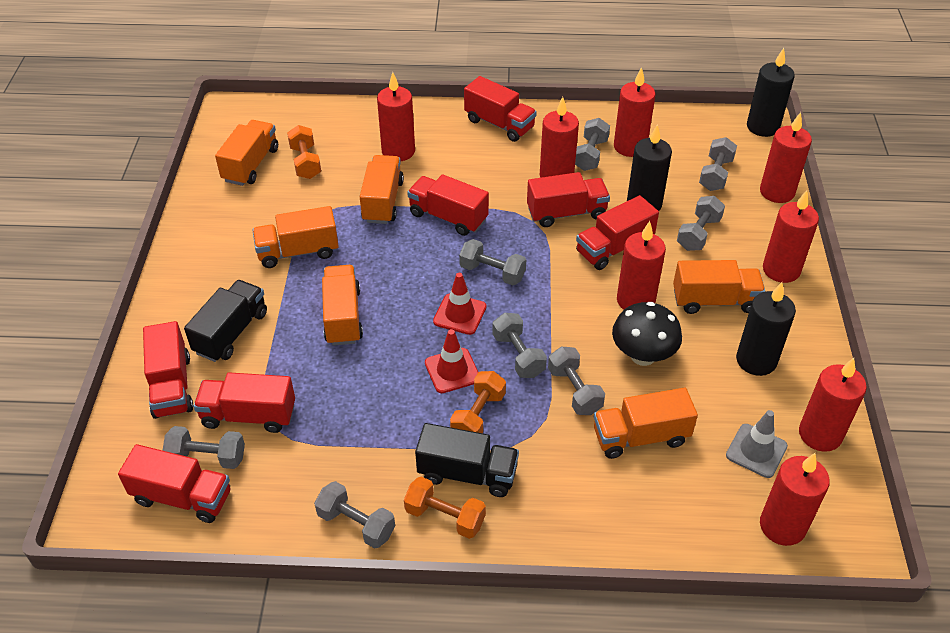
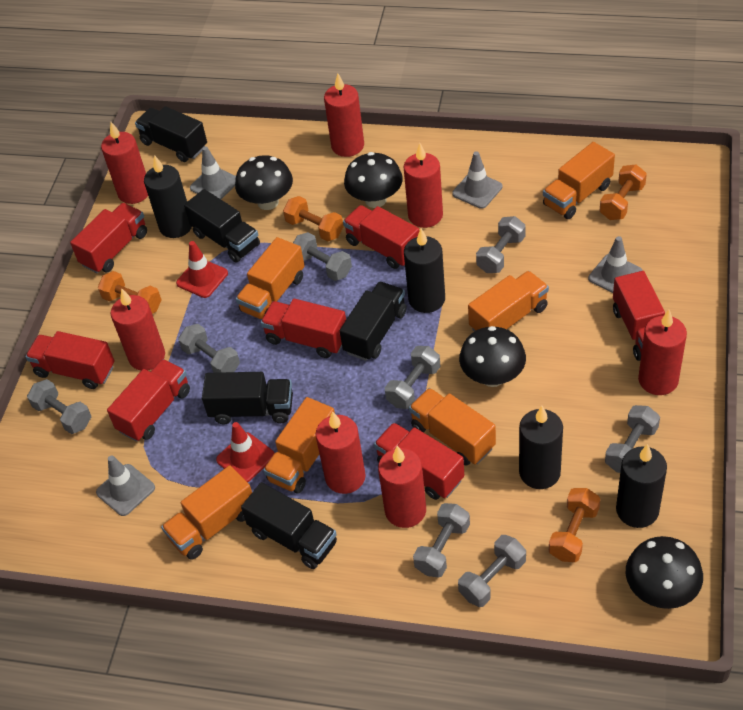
black candle: [627,124,672,211] [736,282,796,376] [747,48,795,137] = 3 -> [144,155,192,238] [404,228,445,313] [519,406,563,489] [616,444,667,528] = 4
black mushroom: [612,302,682,366] = 1 -> [235,155,293,210] [344,152,403,208] [459,326,526,387] [626,536,703,609] = 4
black truck: [184,280,267,362] [415,423,519,497] = 2 -> [135,106,207,162] [184,189,260,263] [202,372,293,424] [241,482,337,569] [340,281,407,361] = 5
grey traffic cone: [726,410,788,478] = 1 -> [96,455,155,516] [190,146,236,199] [452,151,503,209] [588,236,642,293] = 4
orange dumbbell: [287,125,321,179] [404,477,486,539] [450,371,506,433] = 3 -> [98,271,162,314] [283,196,344,241] [549,488,600,562] [600,165,647,220] = 4
red candle: [377,72,415,161] [540,97,579,178] [614,67,655,157] [617,221,666,310] [760,112,812,203] [760,453,830,546] [763,190,819,283] [799,358,867,452] = 8 -> [101,122,148,204] [111,288,165,371] [315,411,366,494] [324,73,364,157] [378,446,426,528] [404,143,443,228] [638,310,687,395] = 7

